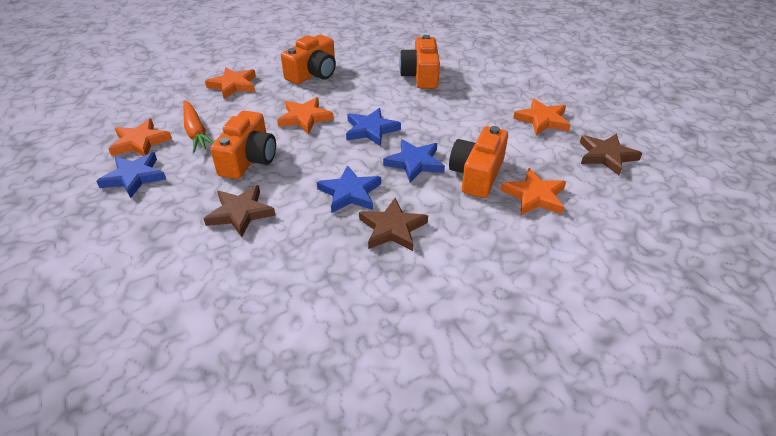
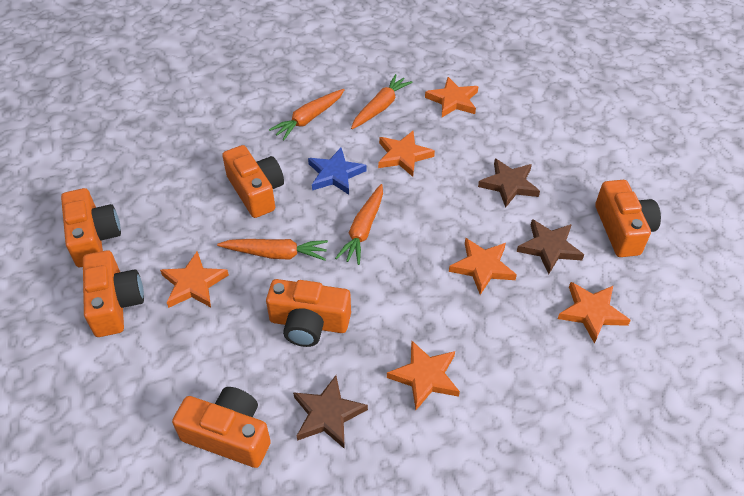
blue star: [97,152,166,198] [317,165,381,213] [346,108,401,147] [383,139,445,183] = 4 -> [308,148,367,195] = 1
orange camera: [210,111,276,179] [281,35,336,84] [399,35,440,89] [449,126,508,198] = 4 -> [61,188,121,267] [83,250,144,337] [172,387,271,468] [222,145,284,218] [266,279,351,347] [595,180,661,257] = 6
orange carrot: [183,100,214,153] = 1 -> [217,239,328,261] [269,89,345,140] [335,184,383,265] [351,74,413,129] = 4
orange star: [109,119,172,156] [205,67,256,99] [277,97,334,134] [500,168,566,215] [513,99,571,135] = 5 -> [160,252,229,308] [378,131,435,177] [387,341,460,410] [425,77,478,117] [449,238,517,295] [558,282,631,344] = 6

